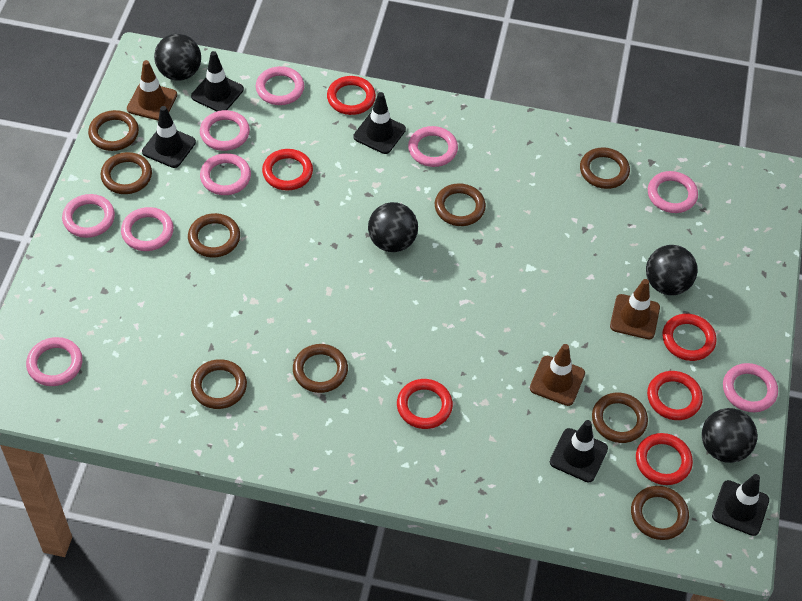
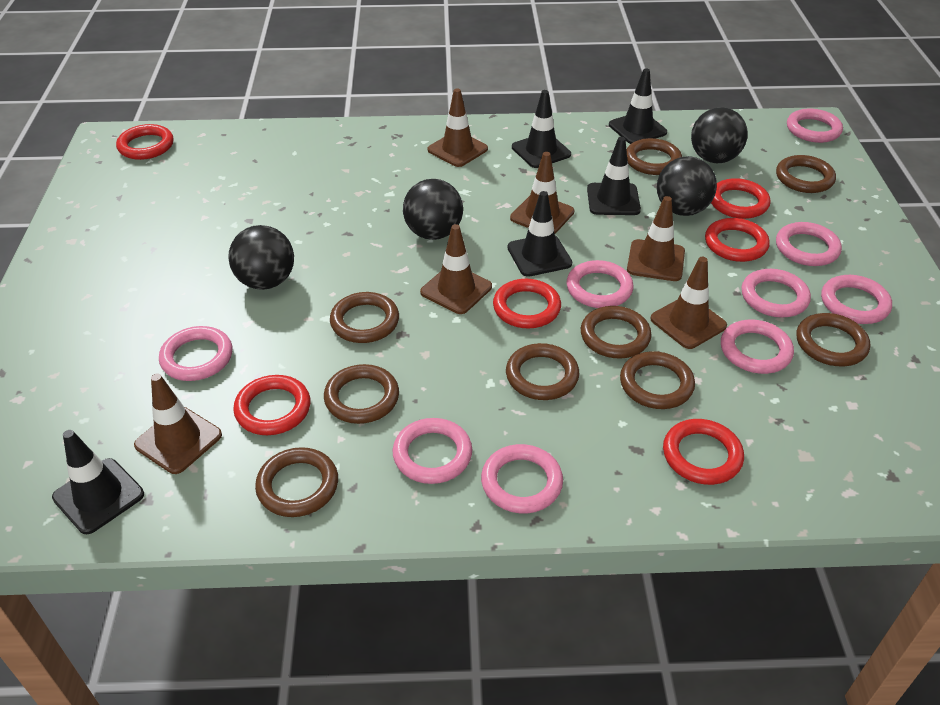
brown traffic cone: [127,60,177,121] [530,344,585,406] [610,279,660,339] = 3 -> [134,374,222,474] [420,224,492,314] [428,88,488,167] [510,152,575,234] [627,196,685,281] [650,257,727,349] = 6

